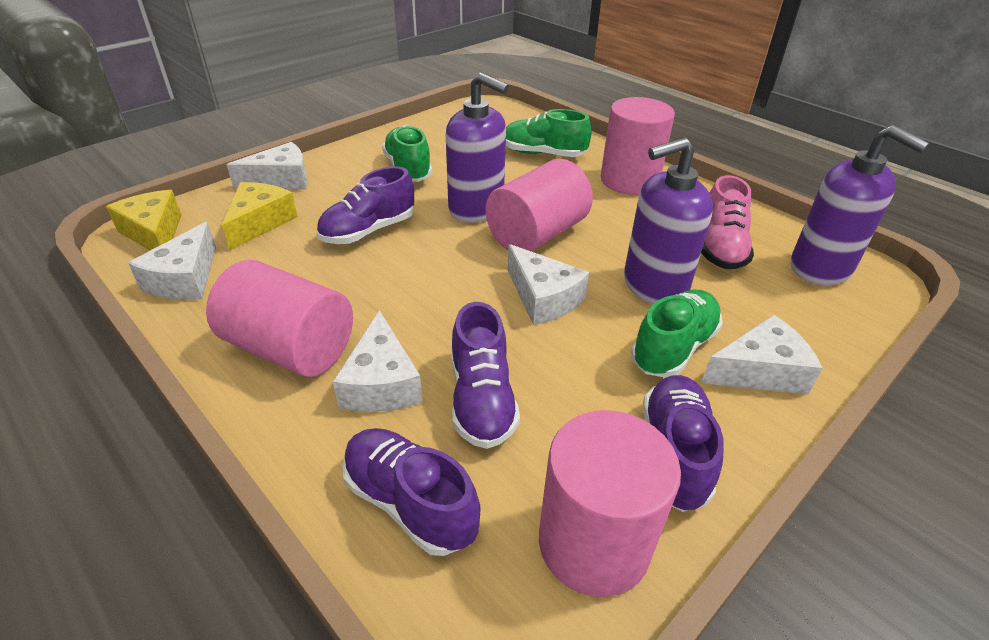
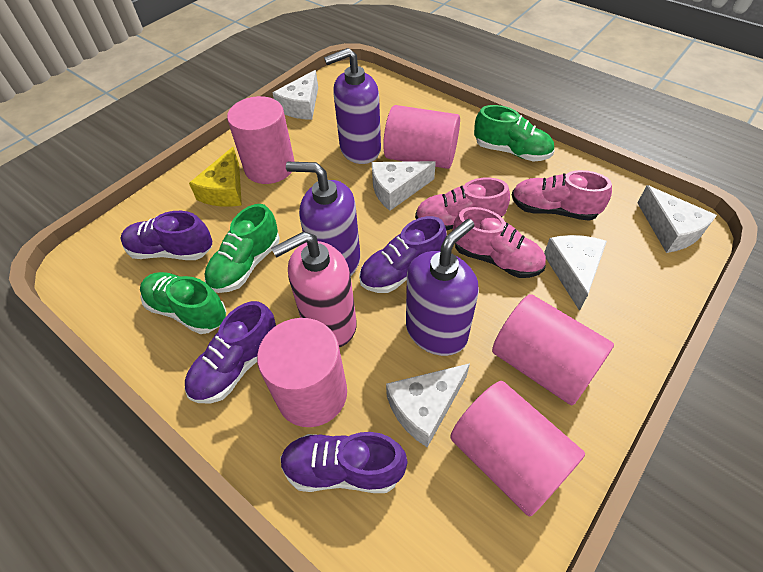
pink cylinder: [206,260,353,377] [486,159,593,252] [539,410,681,597] [601,97,675,195] = 4 -> [227,96,295,184] [257,318,347,427] [383,105,460,169] [450,381,585,517] [492,294,614,405] = 5
pink shoe: [701,175,754,269] = 1 -> [415,178,510,231] [453,207,546,278] [512,170,612,221] = 3
pink soap dispenser: none = 0 -> [271,231,357,347] = 1
yellow cheese: [106,190,182,250] [222,182,298,250] = 2 -> [189,147,242,207] = 1

